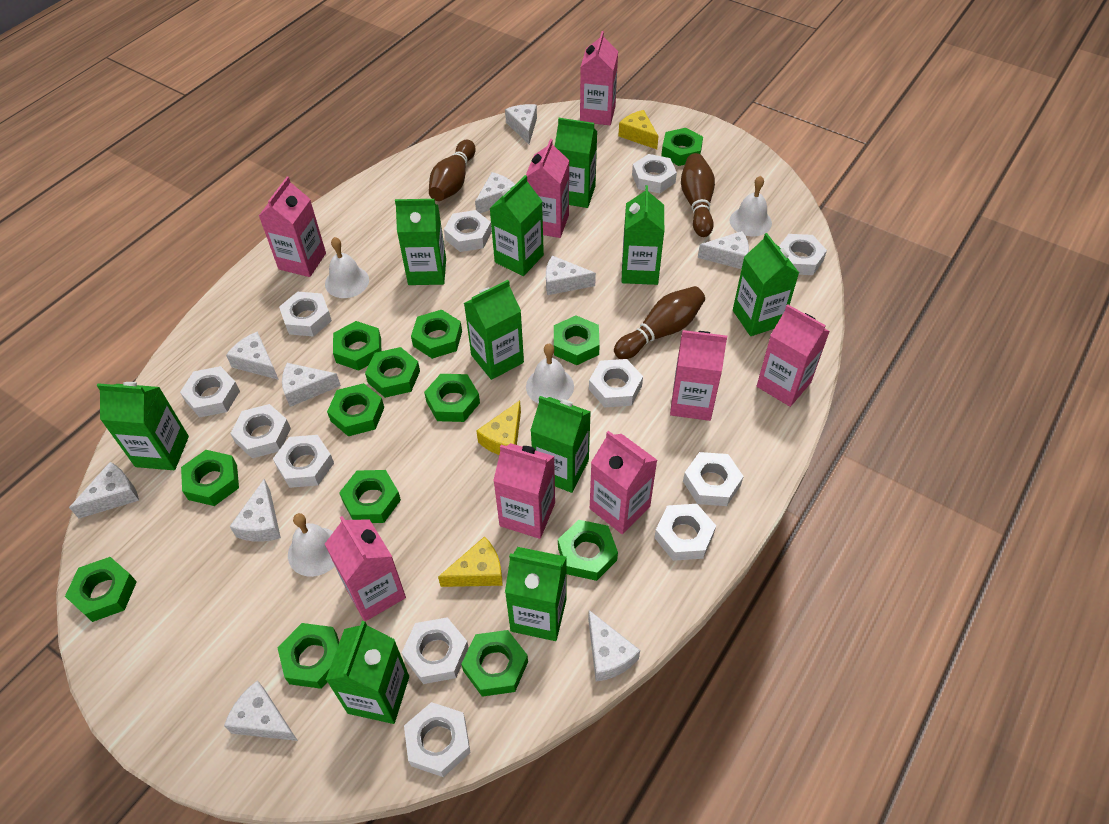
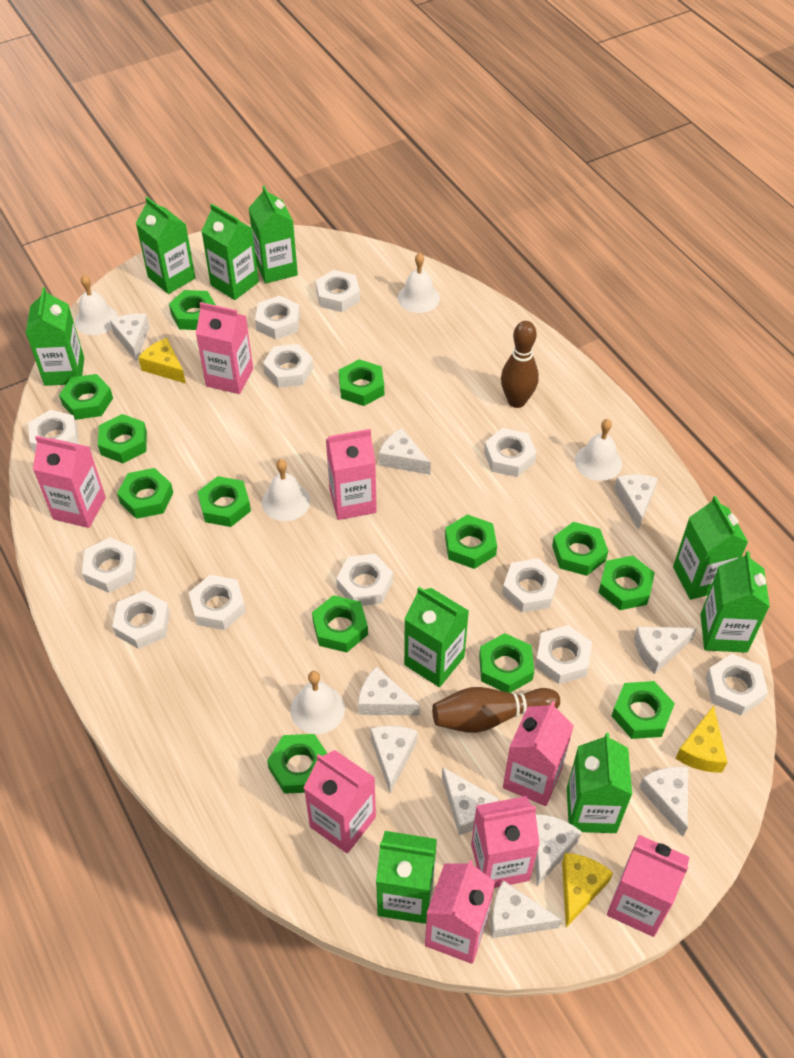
brown bowling pin: [429,140,476,201] [614,286,705,359] [681,153,715,237] = 3 -> [432,687,560,733] [501,321,539,408] = 2
green carton: [96,382,189,470] [326,621,409,724] [395,199,446,285] [464,280,524,380] [489,175,544,276] [505,547,567,641] [530,396,591,493] [555,118,597,208] [622,185,664,285] [733,233,799,336] = 10 -> [26,287,84,386] [136,197,195,294] [201,204,259,300] [249,186,298,283] [376,831,437,924] [404,587,469,687] [567,733,632,833] [673,496,748,600] [700,551,770,653] = 9
white bell: [288,513,335,577] [325,237,369,298] [526,344,574,404] [730,176,772,236] = 4 -> [75,275,118,335] [262,459,310,521] [291,671,345,734] [398,253,440,313] [575,419,622,481] = 5

